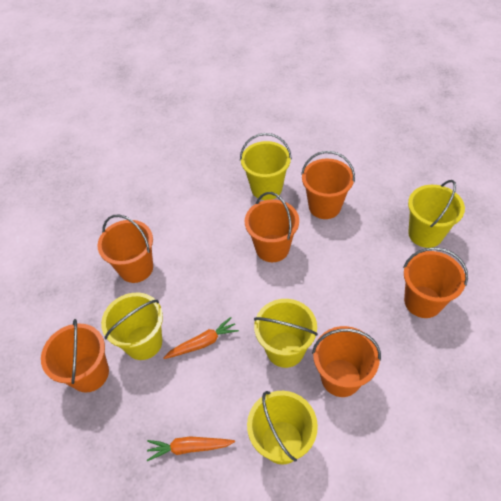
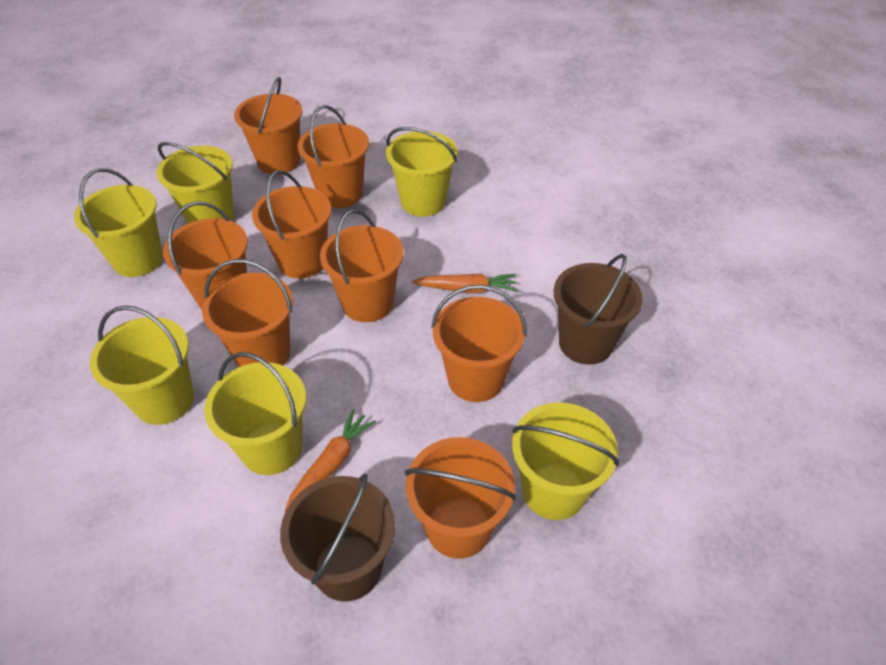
brown bucket: none = 0 -> [280,473,395,602] [554,254,643,365] = 2
orange bucket: [41,319,109,393] [98,215,153,283] [245,192,299,262] [301,151,355,219] [312,326,381,397] [403,247,468,318] = 6 -> [163,201,248,309] [202,259,293,367] [234,77,303,175] [252,170,332,279] [298,105,369,208] [320,209,403,322] [405,437,516,559] [431,285,527,402] = 8
yellow bucket: [101,293,163,360] [240,133,292,200] [247,391,318,464] [254,299,318,368] [408,180,465,248] = 5 -> [74,168,163,277] [90,305,194,425] [157,142,234,223] [204,352,306,475] [386,127,458,217] [512,402,619,520] = 6

